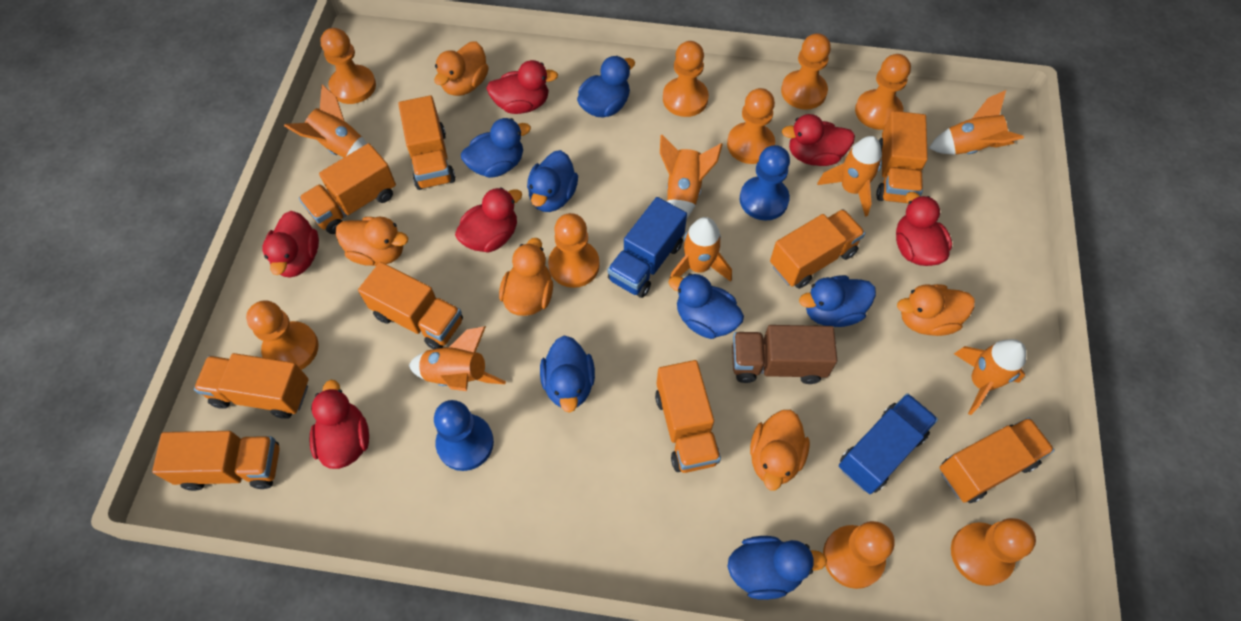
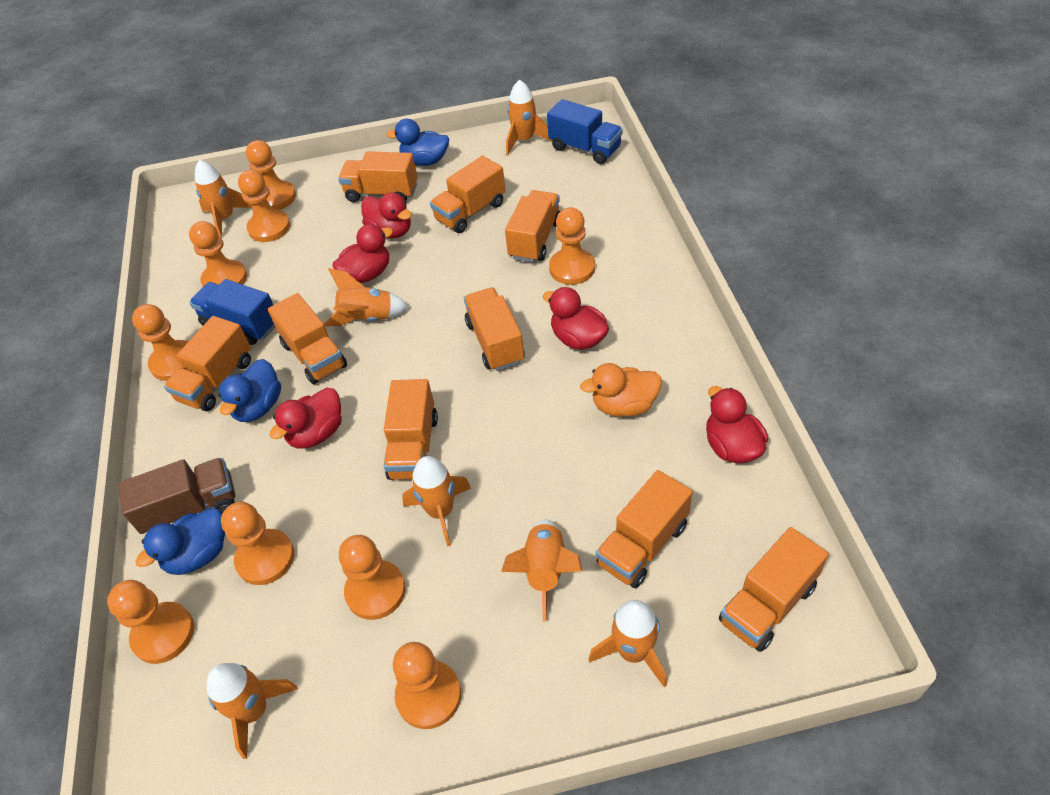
blue duck: [461,118,531,178] [527,150,578,212] [540,336,595,413] [577,56,635,118] [668,273,744,339] [727,536,827,600] [799,275,876,327] = 7 -> [135,508,225,575] [218,359,281,422] [386,119,449,166] = 3
blue pawn: [434,400,494,471] [740,145,790,221] = 2 -> none = 0
orange duck: [335,217,408,266] [434,41,489,96] [499,238,553,316] [750,410,810,491] [897,284,975,336] = 5 -> [580,363,662,417] = 1
red duck: [262,211,319,278] [309,380,369,469] [455,187,522,253] [486,60,558,114] [782,114,855,166] [896,192,952,266] = 6 -> [270,388,342,448] [332,224,393,283] [361,193,412,238] [543,287,609,350] [706,386,768,463] = 5

